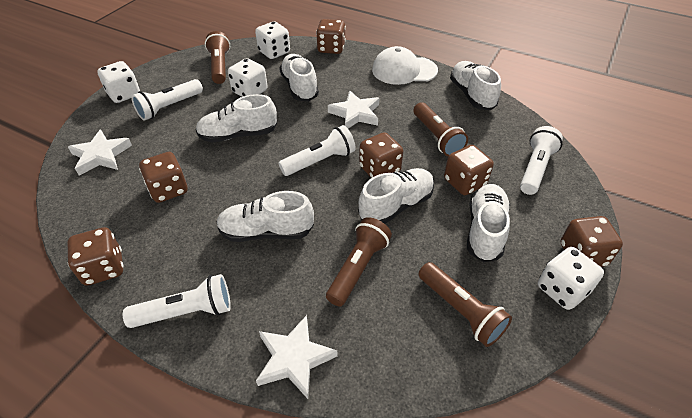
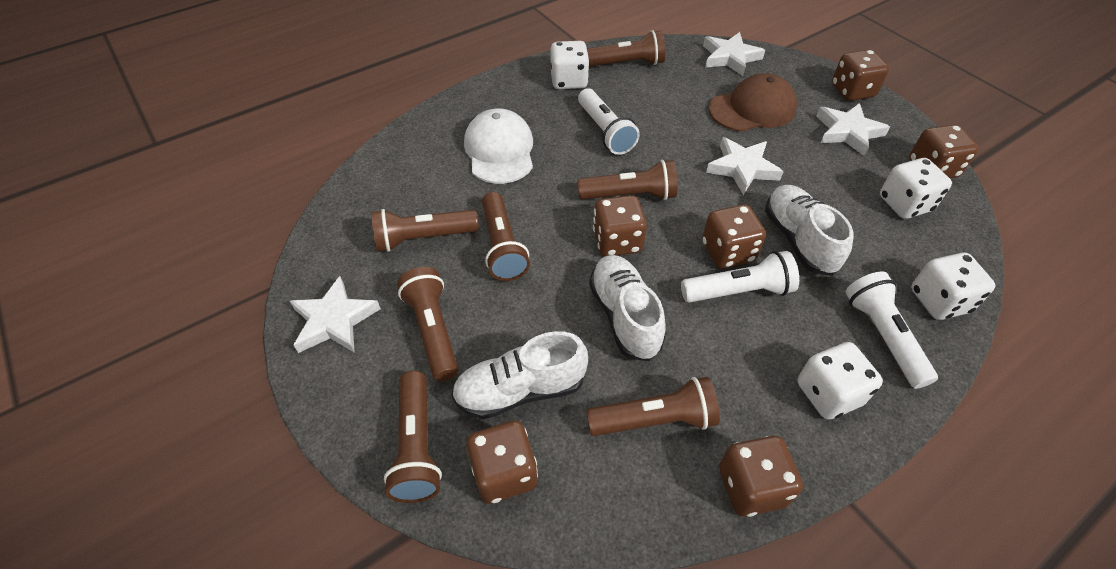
brown cap: none = 0 -> [709,73,797,132] = 1
brown flashlight: [205,31,230,84] [326,217,392,307] [413,103,468,156] [419,262,512,347] = 4 -> [371,209,479,252] [384,371,442,503] [397,267,458,381] [482,192,530,281] [577,160,677,200] [586,377,720,436] [587,30,665,67] = 7
white flashlight: [123,274,231,328] [131,79,203,121] [279,125,356,176] [520,126,563,195] = 4 -> [578,88,640,155] [681,251,799,303] [845,272,938,389] = 3
white shoe: [195,94,277,143] [216,191,314,242] [279,54,319,101] [358,168,434,224] [450,61,501,110] [467,184,510,262] = 6 -> [451,331,588,419] [589,255,666,361] [765,185,854,276] = 3
white star: [68,129,132,175] [256,315,337,399] [328,90,380,128] = 3 -> [290,276,381,353] [703,32,765,76] [706,137,784,195] [817,103,890,156] = 4

